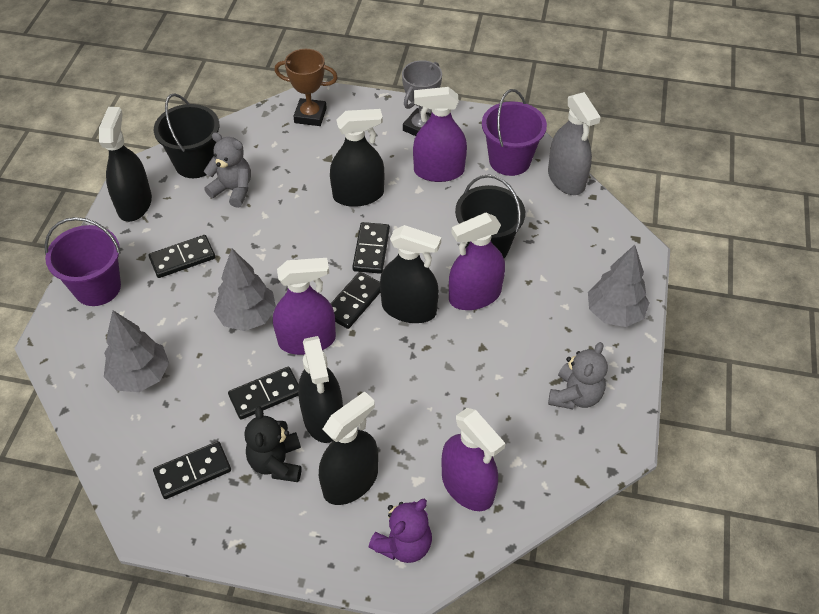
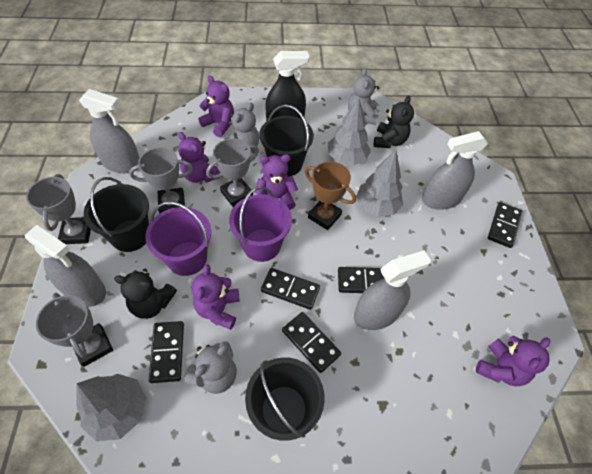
black bucket: [154,94,220,178] [455,174,525,258] = 2 -> [84,177,149,252] [245,357,325,441] [259,105,314,177] = 3
black spray bottle: [99,107,152,222] [298,336,343,443] [319,391,378,505] [330,109,384,207] [380,225,441,323] = 5 -> [265,51,309,122] = 1
black teddy bear: [244,406,302,482] = 1 -> [114,269,177,319] [373,95,414,148] = 2
grey spray bottle: [548,92,601,195] = 1 -> [25,225,106,307] [79,89,140,173] [354,250,431,330] [422,131,488,210] = 4
grey teddy bear: [204,132,251,208] [548,342,608,409] = 2 -> [185,341,237,394] [224,103,259,152] [348,68,379,125] = 3
grey trophy: [402,60,442,136] = 1 -> [26,174,91,244] [36,293,113,367] [129,147,193,213] [206,138,259,207] = 4
purple spray bottle: [273,258,336,355] [413,87,467,182] [441,408,505,511] [449,213,505,310] = 4 -> none = 0
purple teddy bear: [368,499,432,563] = 1 -> [178,132,220,183] [192,264,240,330] [198,75,234,137] [255,154,298,210] [476,336,550,387] = 5

